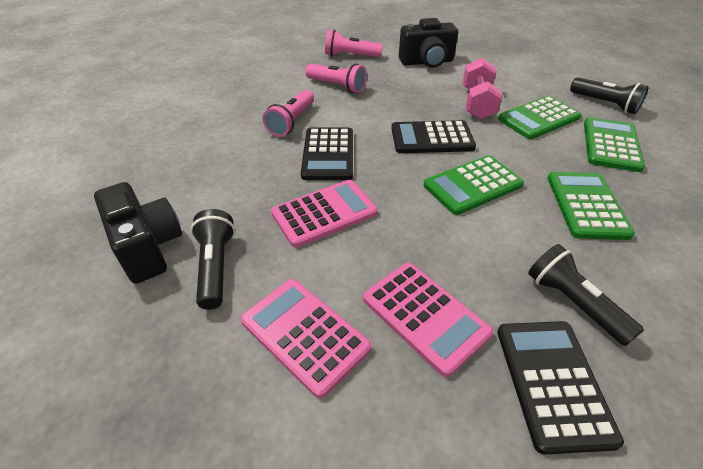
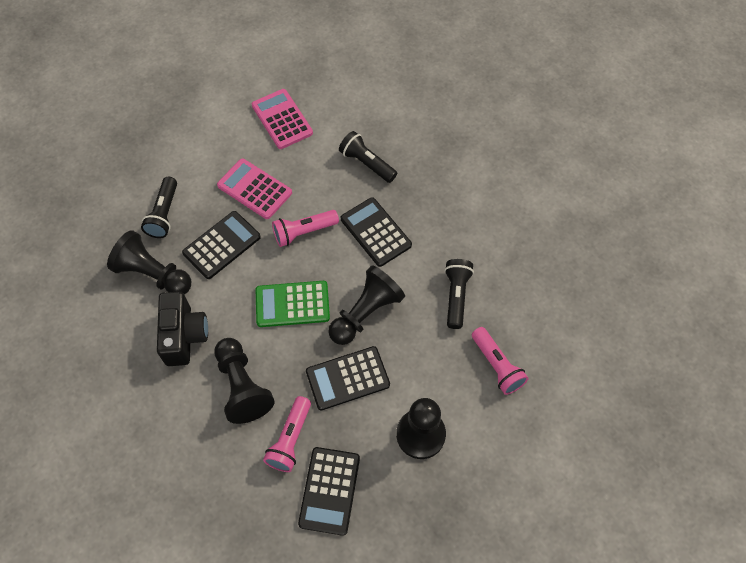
black calculator: [301,128,353,180] [391,120,476,153] [497,321,624,455] = 3 -> [182,211,261,279] [298,447,360,536] [306,346,390,410] [341,197,412,267] = 4
black camera: [94,182,182,284] [399,18,458,68] = 2 -> [157,291,208,366] = 1
black pawn: none = 0 -> [107,230,191,294] [214,338,275,424] [328,265,405,345] [396,398,446,459] = 4
green calculator: [424,155,524,215] [498,96,582,139] [548,172,635,240] [584,117,645,172] = 4 -> [256,281,330,327] = 1
pink calculator: [241,279,372,398] [271,180,378,248] [363,263,493,377] = 3 -> [217,159,292,219] [252,89,313,149] = 2
pink dumbbell: [463,58,503,120] = 1 -> none = 0

